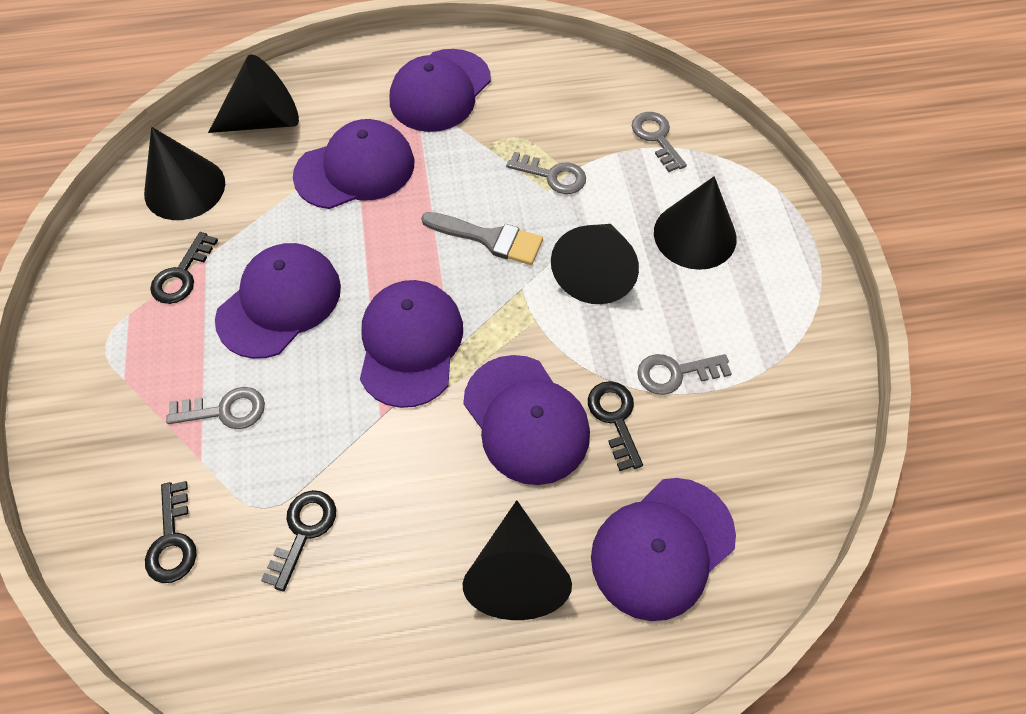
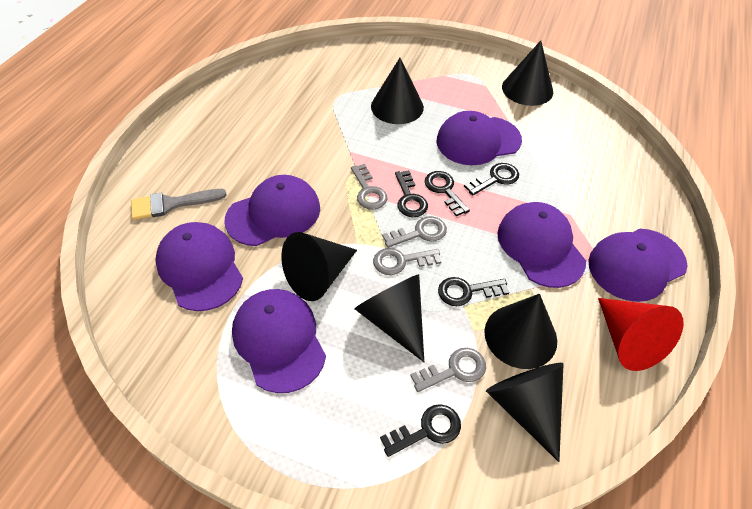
black cone: [144,127,225,220] [208,54,299,133] [463,500,572,620] [551,224,639,304] [654,176,737,270] = 5 -> [281,232,357,301] [354,274,424,362] [371,58,424,124] [484,294,557,369] [486,363,564,462] [502,40,553,106] = 6
black key: [145,481,197,583] [150,232,218,304] [261,490,336,591] [588,381,643,471] = 4 -> [380,404,461,457] [395,170,428,217] [425,171,470,217] [438,277,509,306] [464,163,519,196] = 5
red cone: none = 0 -> [598,298,684,371] = 1

